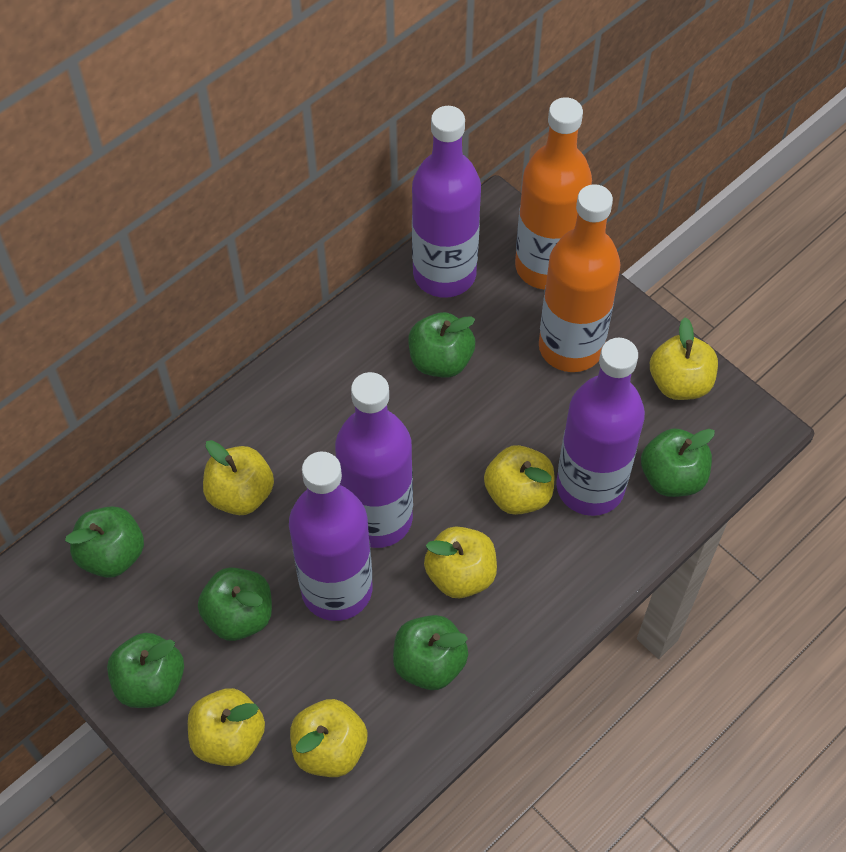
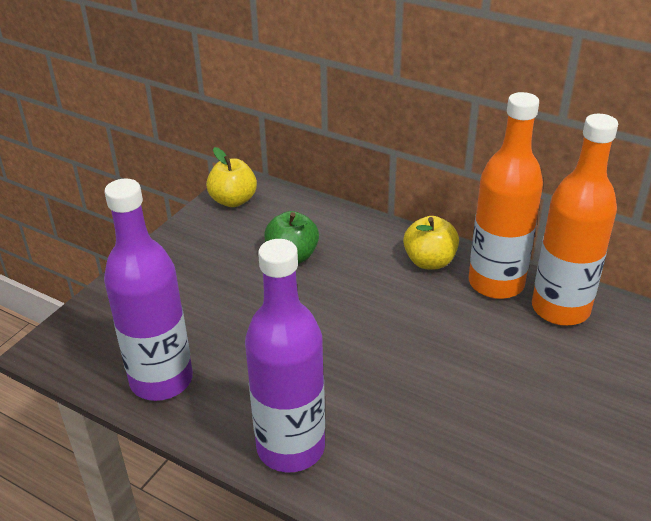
green apple: [65,506,144,578] [107,633,184,708] [198,568,272,641] [393,615,468,690] [408,312,475,378] [641,428,715,497] = 6 -> [264,211,319,264] = 1
purple bottle: [289,452,372,621] [335,372,413,548] [412,106,481,298] [556,338,645,516] = 4 -> [104,179,193,401] [245,239,325,472] = 2
yellow apple: [188,688,265,766] [203,440,274,515] [290,699,368,777] [424,527,497,598] [484,445,554,515] [650,318,718,400] = 6 -> [206,147,257,207] [403,216,459,270] = 2

